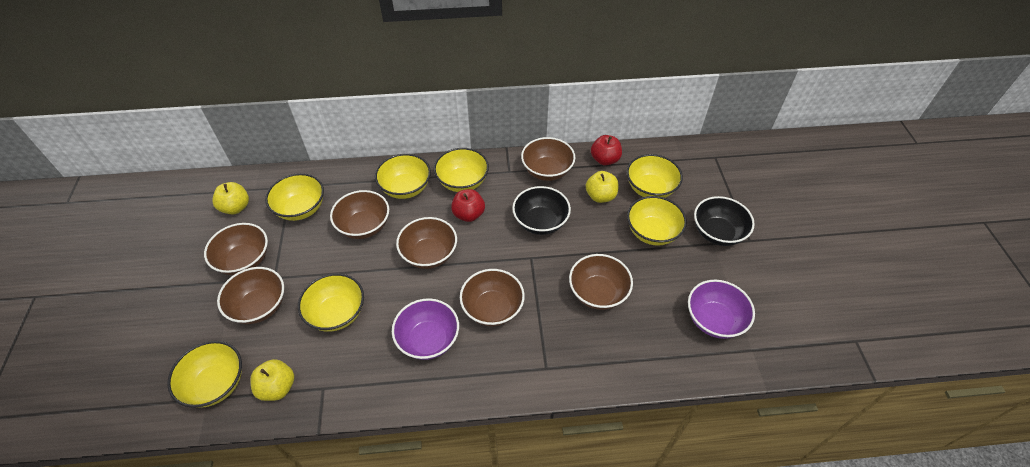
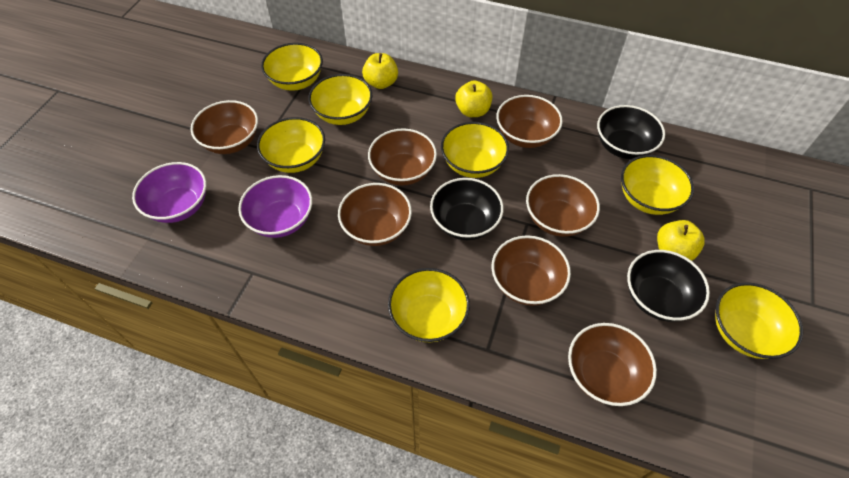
black bowl: [512,186,571,235] [694,196,755,246] = 2 -> [430,178,504,240] [597,105,665,159] [627,250,710,322] = 3
red apple: [451,189,485,222] [591,135,622,166] = 2 -> none = 0

